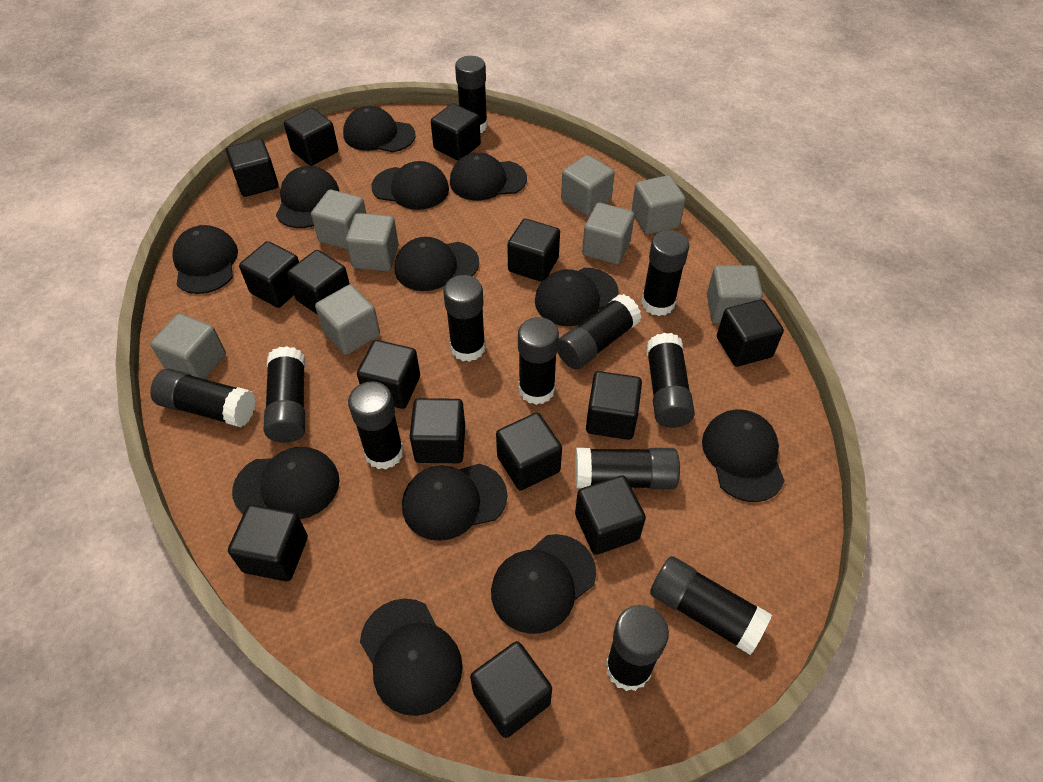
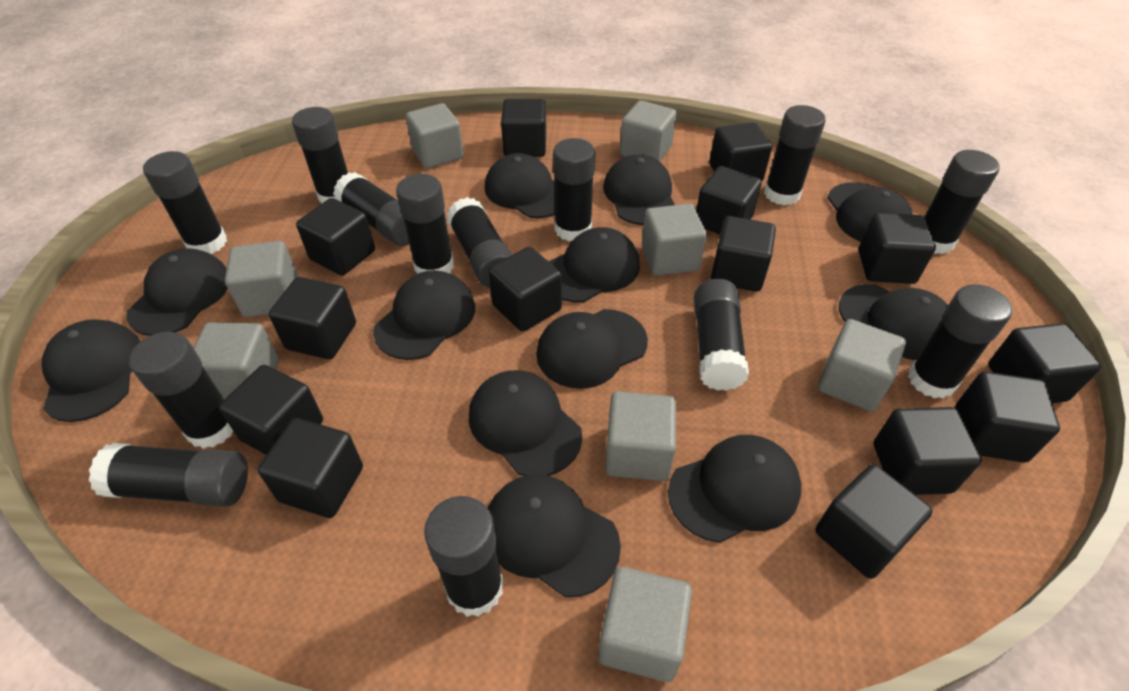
black glue stick: [150,368,256,427] [264,346,305,443] [348,381,404,470] [443,275,486,362] [455,56,488,133] [518,317,559,405] [557,294,641,369] [575,448,680,489] [606,605,669,691] [641,230,689,316] [646,333,695,428] [650,556,772,655] = 12 -> [89,443,248,507] [129,332,233,449] [143,151,227,254] [292,107,348,204] [333,172,409,246] [396,174,454,274] [424,496,504,617] [446,197,512,288] [553,138,595,241] [694,279,749,391] [764,105,826,205] [908,284,1012,399] [924,150,1000,254] = 13

